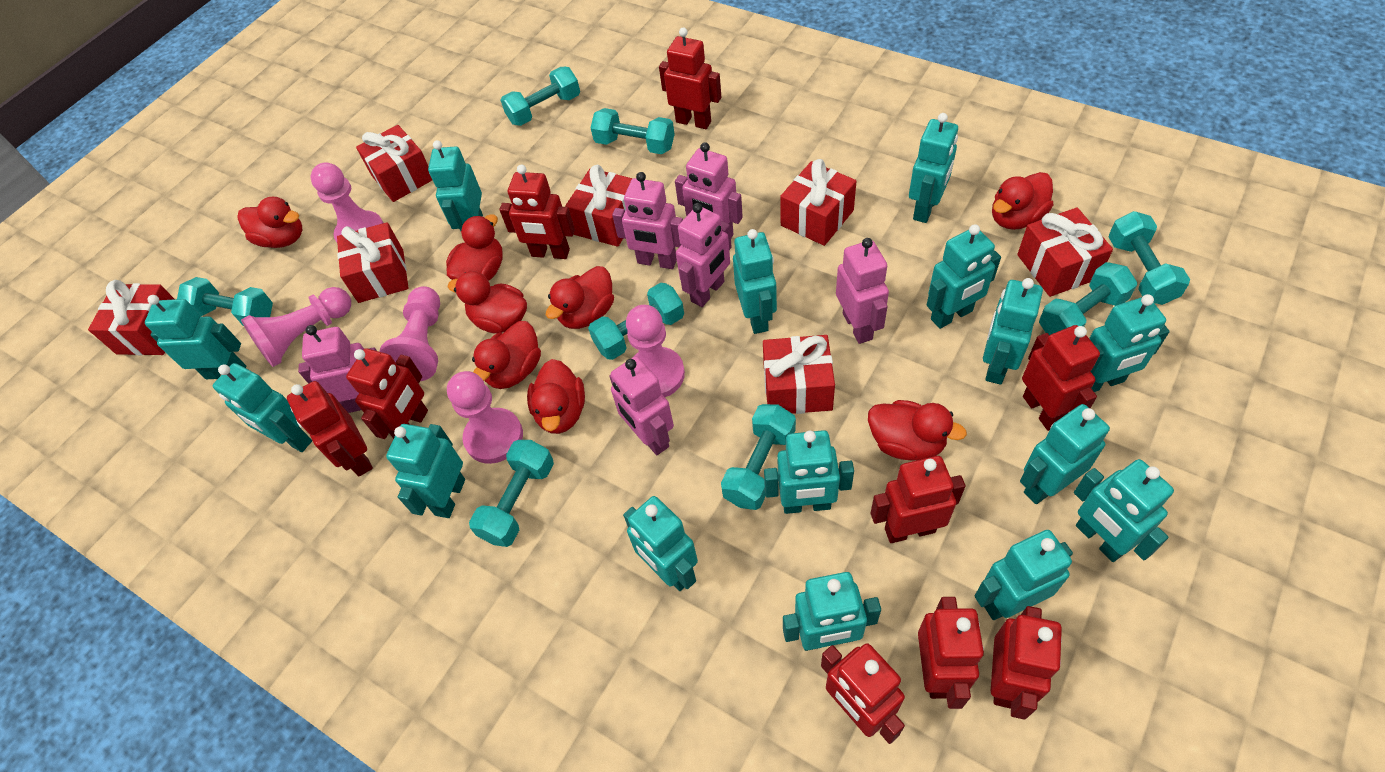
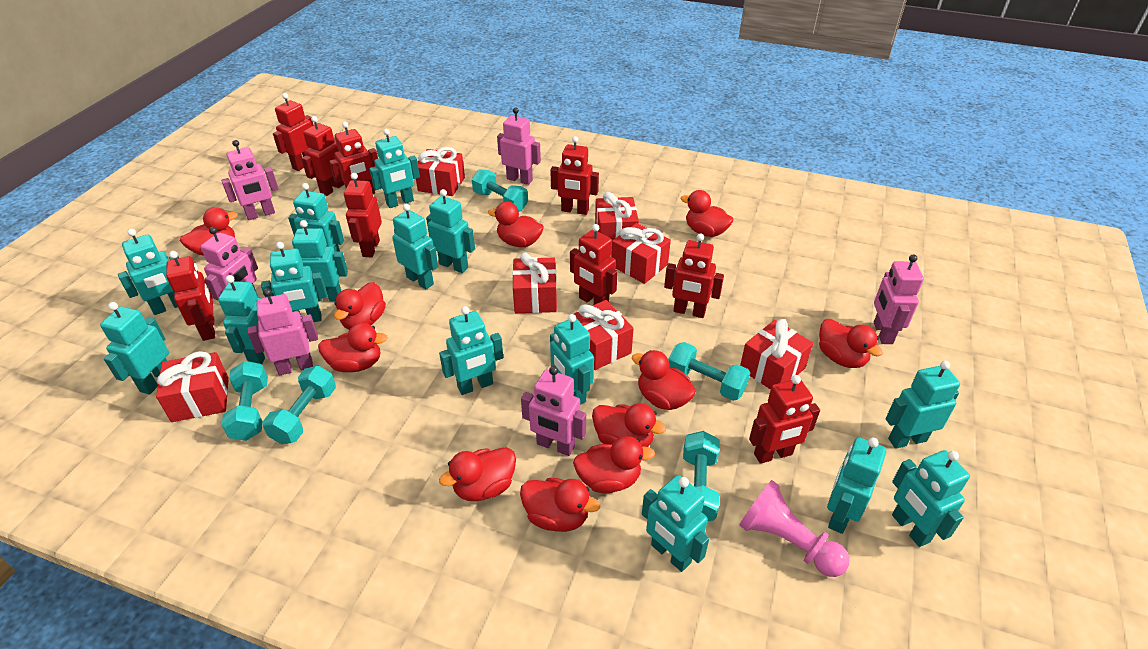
pink pawn: [241,287,351,367] [310,162,383,242] [379,286,440,381] [447,371,523,464] [626,305,685,397] = 5 -> [739,480,849,577] = 1
red duck: [237,197,303,248] [446,214,503,281] [448,271,527,334] [472,321,541,389] [527,359,585,434] [546,266,614,329] [868,400,967,461] [992,172,1053,230] = 8 -> [180,207,238,256] [318,323,388,372] [334,282,386,330] [439,447,516,501] [488,202,544,247] [520,478,600,532] [573,436,655,493] [592,403,666,447] [632,350,696,410] [681,190,734,237] [819,319,883,368] = 11
turquoise dumbbell: [177,277,273,326] [469,440,554,547] [500,67,580,126] [588,283,684,360] [591,108,675,154] [721,404,796,510] [1039,262,1137,335] [1109,211,1190,305] = 8 -> [221,361,268,441] [263,366,336,444] [472,169,528,212] [668,342,750,401] [683,431,720,522] = 5

